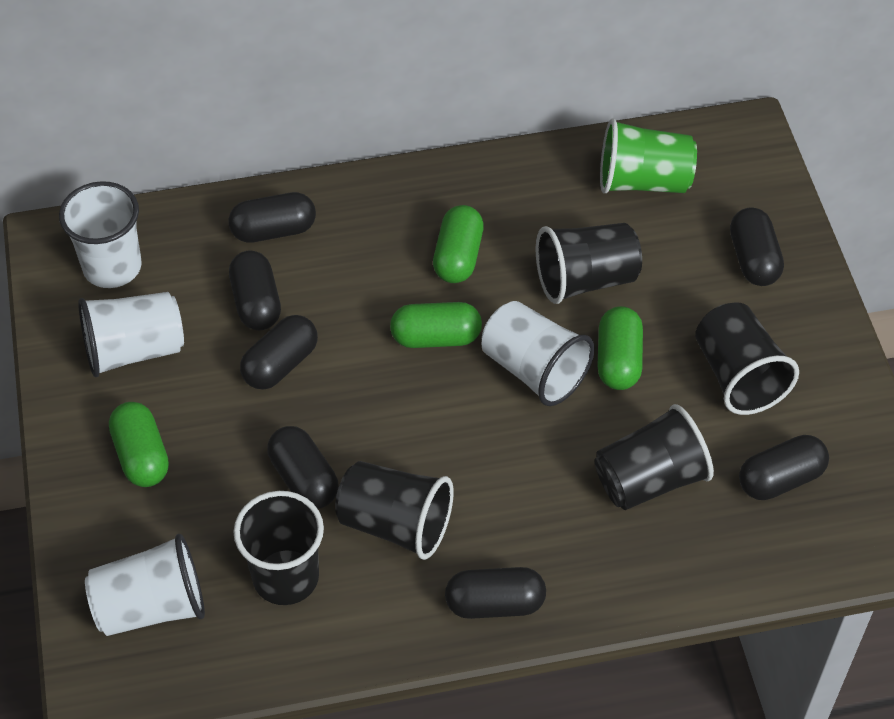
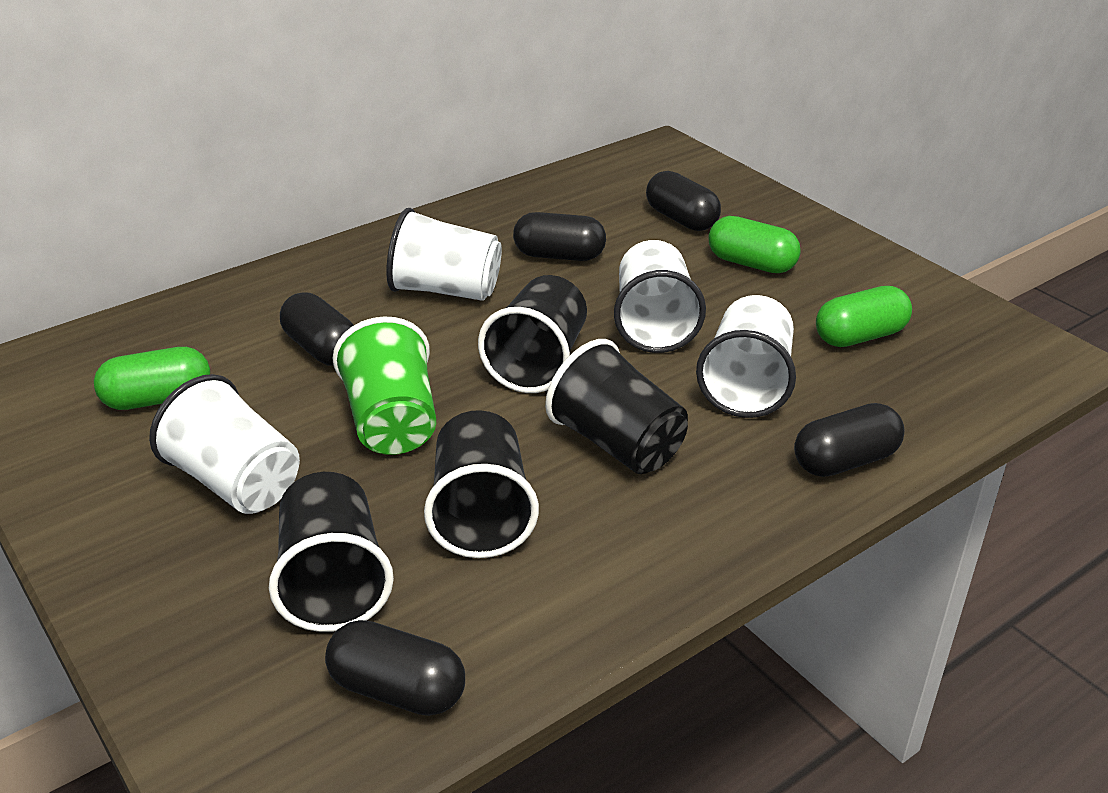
black capsule: [229,192,316,243] [229,250,281,330] [240,315,318,389] [267,426,339,509] [445,567,546,619] [730,208,784,286] [739,435,829,500] = 7 -> [280,292,354,366] [325,620,465,716] [513,212,606,261] [646,171,721,231] [794,403,905,477] = 5
black cup: [234,491,324,605] [335,461,454,560] [536,223,642,304] [595,404,714,510] [695,302,799,415] = 5 -> [269,472,394,632] [424,410,539,558] [478,275,587,393] [545,339,688,474] = 4
green capsule: [109,402,169,487] [390,302,482,348] [433,205,484,283] [597,306,643,390] = 4 -> [94,347,210,410] [709,216,801,273] [816,286,912,347] = 3

